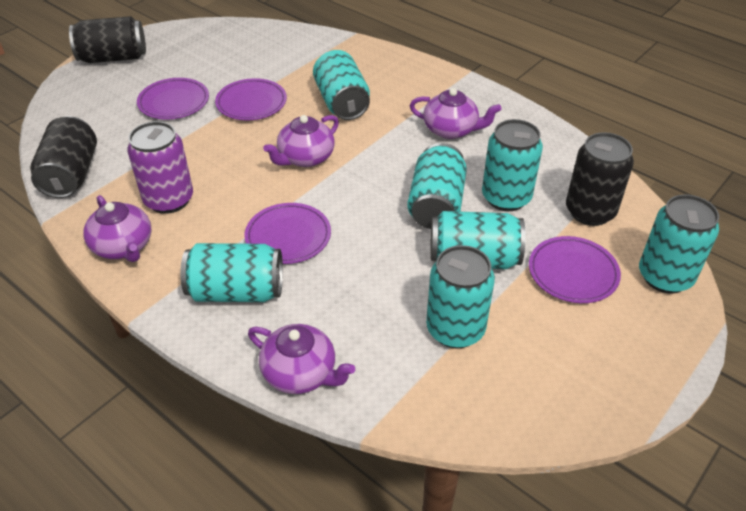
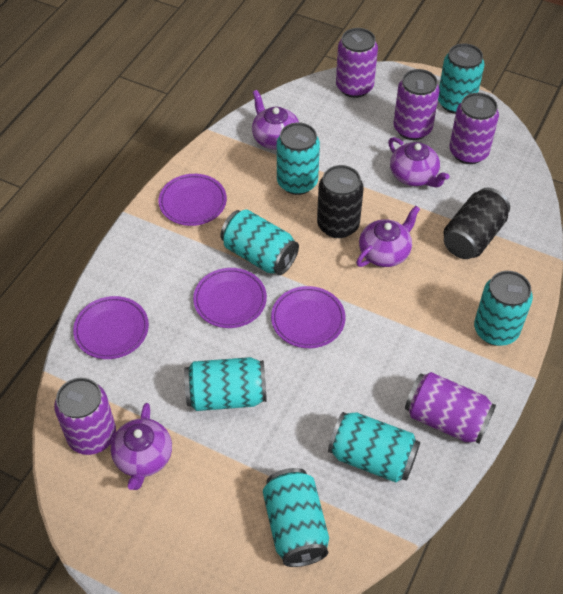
black can: [30,116,97,198] [69,16,146,63] [566,132,634,226] = 3 -> [317,165,364,238] [444,188,510,259] = 2
purple can: [127,121,193,214] = 1 -> [54,378,116,455] [336,28,378,98] [393,69,440,140] [405,372,496,444] [449,93,499,164] = 5

